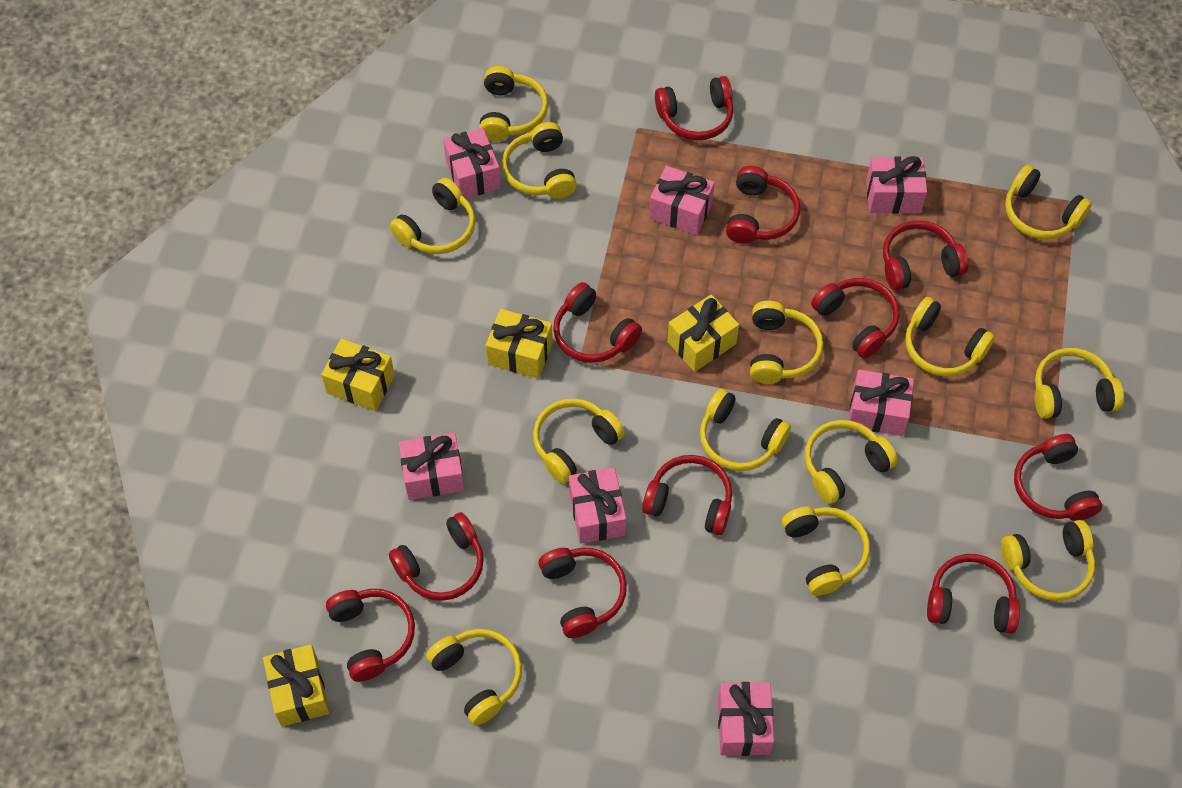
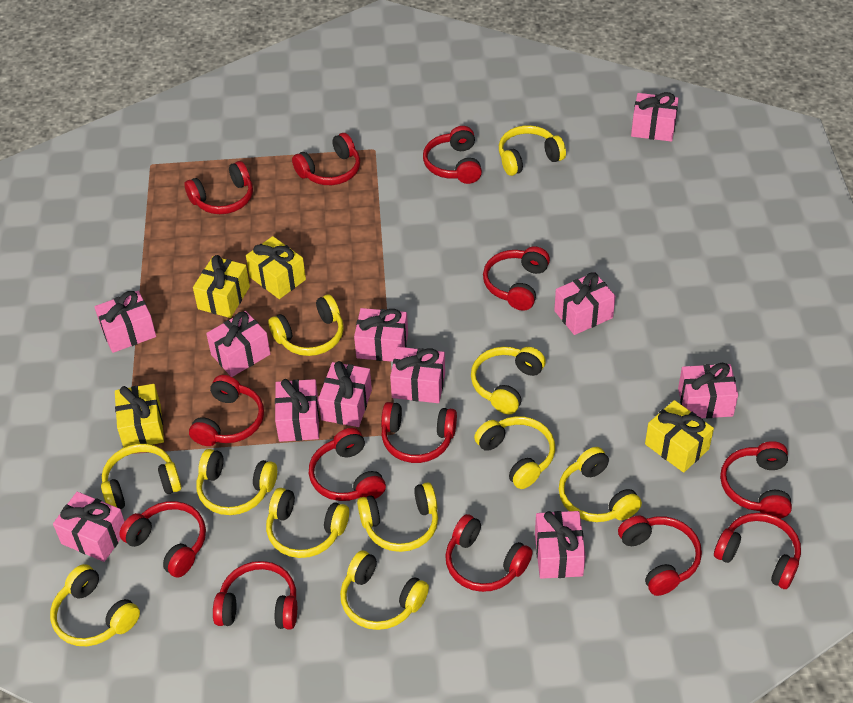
pink gift: [399,433,465,500] [443,128,501,199] [569,468,626,544] [649,166,715,235] [718,682,774,756] [849,370,914,436] [866,156,927,214] = 7 -> [53,492,125,562] [94,291,156,353] [206,311,270,377] [275,379,319,442] [318,361,372,427] [354,308,408,362] [390,347,445,403] [535,511,586,579] [554,272,616,335] [631,92,679,142] [678,363,738,418] = 11
red headphones: [326,589,415,682] [389,512,484,601] [539,548,627,638] [553,282,642,363] [642,455,732,535] [655,76,733,140] [726,166,800,244] [811,278,899,359] [883,220,968,290] [927,554,1020,634] [1014,434,1102,521] = 11 -> [119,501,206,578] [184,161,253,214] [189,375,264,446] [213,561,297,630] [292,133,360,185] [309,428,386,501] [381,402,457,463] [423,126,482,184] [445,514,533,592] [483,246,550,311] [618,515,702,596] [714,513,801,589] [720,441,792,518] = 13
yellow headphones: [390,178,475,254] [426,629,522,725] [479,66,548,141] [502,122,577,199] [533,398,625,484] [700,388,791,471] [750,301,823,384] [782,506,870,596] [805,420,898,504] [905,297,995,376] [1001,520,1095,601] [1005,165,1092,239] [1035,348,1124,419] = 13 -> [50,564,140,646] [101,444,182,509] [196,449,277,515] [266,488,349,558] [268,294,344,356] [340,551,429,630] [357,482,438,552] [471,347,546,415] [474,416,555,489] [499,125,566,176] [559,447,642,522] = 11

